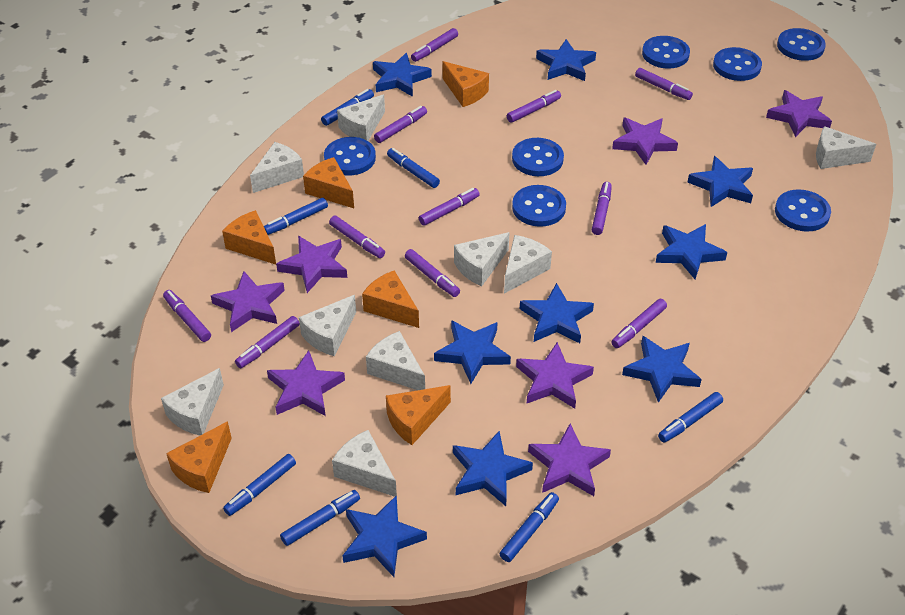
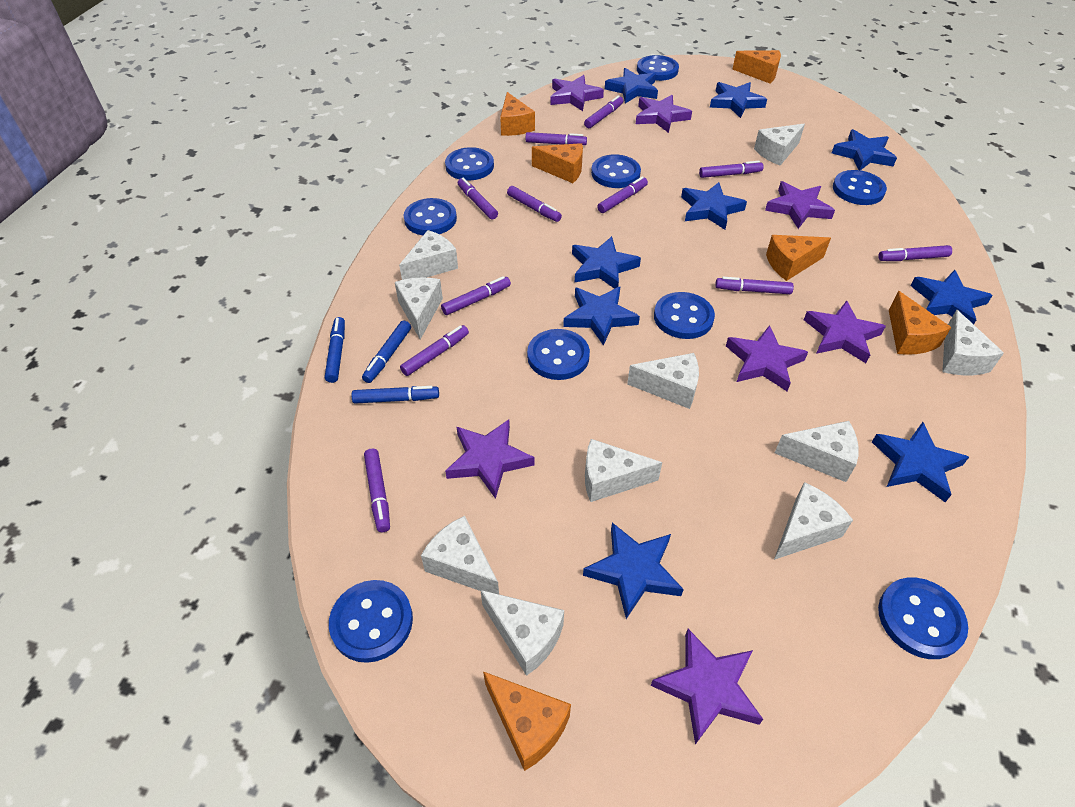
blue button: [324,137,376,176] [512,138,564,176] [512,185,566,227] [642,36,690,69] [713,47,762,81] [775,189,831,232] [777,28,826,61] = 7 -> [329,580,413,663] [404,198,457,235] [445,147,494,180] [527,329,590,380] [591,154,641,188] [637,55,679,81] [654,292,715,339] [833,170,887,205] [878,578,968,659] = 9
blue marker: [223,454,296,516] [264,198,328,235] [280,490,360,546] [321,89,374,126] [387,148,440,188] [500,492,559,562] [658,392,723,442] = 7 -> [325,317,345,383] [352,386,439,404] [362,320,411,383] = 3
white cheese: [161,368,224,435] [250,142,304,193] [299,295,356,356] [332,430,397,497] [337,94,385,141] [366,331,425,390] [454,232,510,286] [504,235,552,294] [816,126,876,169] = 9 -> [395,277,443,340] [399,230,458,280] [421,516,499,594] [480,590,564,676] [585,439,662,502] [627,353,699,409] [754,124,805,166] [774,482,853,560] [775,421,859,482] [942,310,1004,375] = 10

